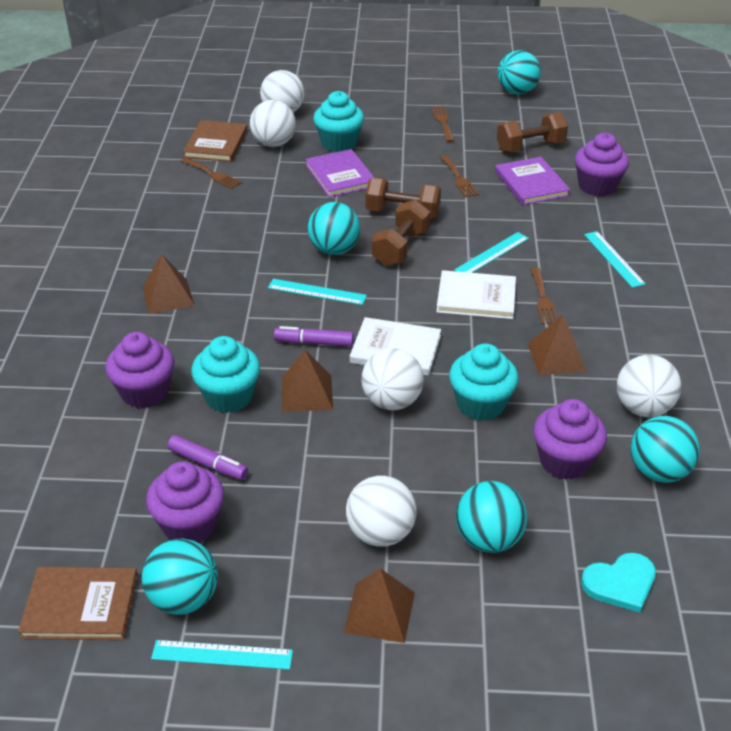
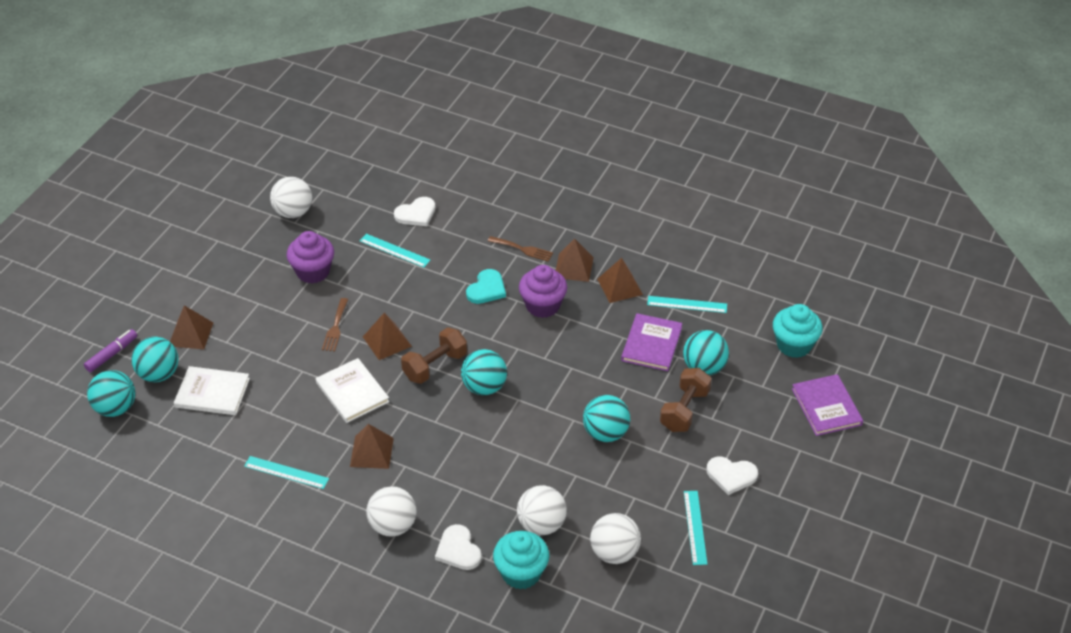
brown book: [18,567,138,640] [183,120,247,162] = 2 -> none = 0
brown dumbbell: [365,178,441,219] [372,200,430,266] [497,112,568,153] = 3 -> [401,327,467,384] [660,368,712,432] = 2
brown fork: [181,157,242,189] [431,106,454,142] [440,155,479,198] [530,267,558,324] = 4 -> [322,298,348,352] [488,236,553,262] = 2
brown pyramid: [142,254,195,314] [282,350,333,412] [343,568,415,643] [528,314,587,375] = 4 -> [170,305,213,349] [350,424,394,469] [363,313,412,360] [555,238,594,282] [597,258,643,303] = 5
purple cupcake: [105,332,174,408] [146,461,224,543] [533,399,607,480] [575,133,629,197] = 4 -> [287,231,334,284] [519,265,567,318] = 2
purple marker: [167,435,248,480] [274,326,354,347] = 2 -> [84,329,137,372] = 1
turquoise cupcake: [191,336,260,413] [313,91,364,152] [449,343,519,421] = 3 -> [493,531,549,590] [773,304,823,358] = 2
white ball: [250,100,296,147] [260,70,304,113] [346,475,416,547] [361,348,424,410] [617,355,681,417] = 5 -> [270,177,312,218] [366,486,416,537] [517,485,567,535] [590,513,641,564] = 4
white heart: none = 0 -> [394,197,435,226] [435,524,482,570] [706,457,758,495] = 3

